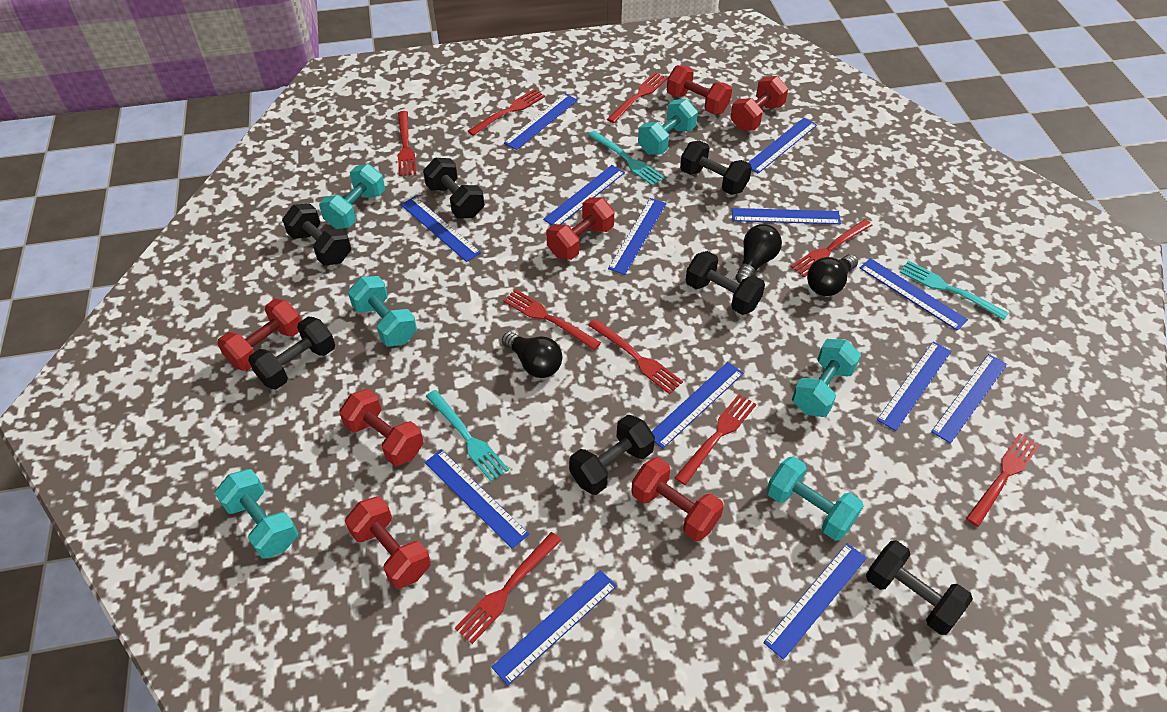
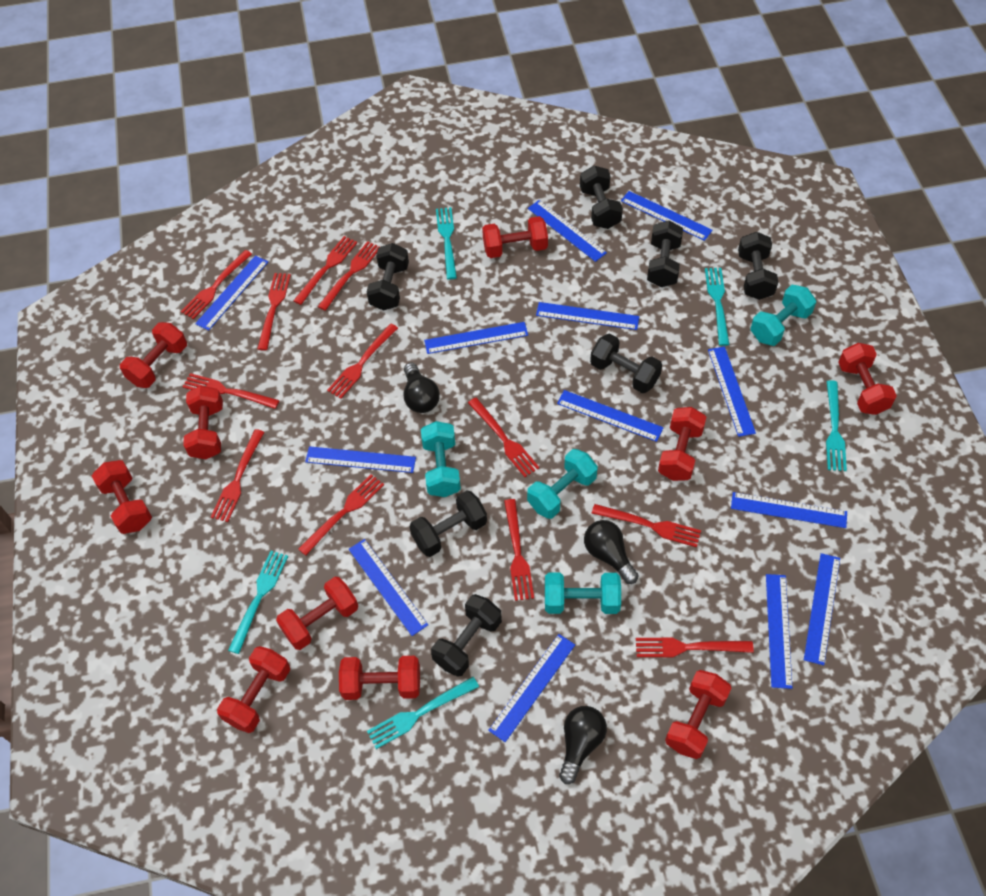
red dumbbell: [217,299,301,371] [339,389,424,466] [345,496,431,589] [546,197,614,260] [631,457,724,541] [667,65,732,114] [730,76,788,131] = 7 -> [92,460,152,534] [120,322,187,388] [183,386,223,459] [217,646,290,733] [276,577,358,650] [339,656,420,700] [482,216,548,258] [658,407,706,481] [665,670,731,759] [838,343,897,415] = 10
red fork: [398,111,416,176] [455,532,562,644] [468,89,545,136] [503,289,601,350] [588,319,683,394] [607,72,668,123] [675,394,756,485] [791,219,873,277] [966,433,1040,527] = 9 -> [181,250,252,319] [183,373,280,409] [211,429,264,522] [257,273,291,351] [293,236,357,305] [298,474,384,556] [318,241,380,311] [327,323,398,399] [468,398,539,477] [504,499,534,601] [591,504,701,547] [636,638,754,657] = 12
turquoise dumbbell: [215,469,298,558] [319,164,385,229] [348,276,417,347] [638,99,698,155] [767,456,863,541] [792,339,861,417] = 6 -> [421,421,461,497] [527,449,598,519] [545,573,621,614] [751,285,816,346] = 4
turquoise fork: [426,390,509,482] [588,130,665,186] [900,261,1009,320] = 3 -> [228,551,288,654] [367,677,479,749] [436,207,457,279] [705,268,729,346] [826,380,847,471] = 5

